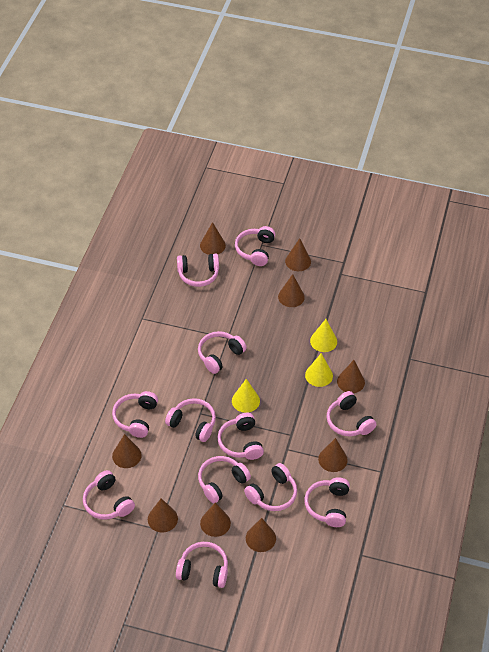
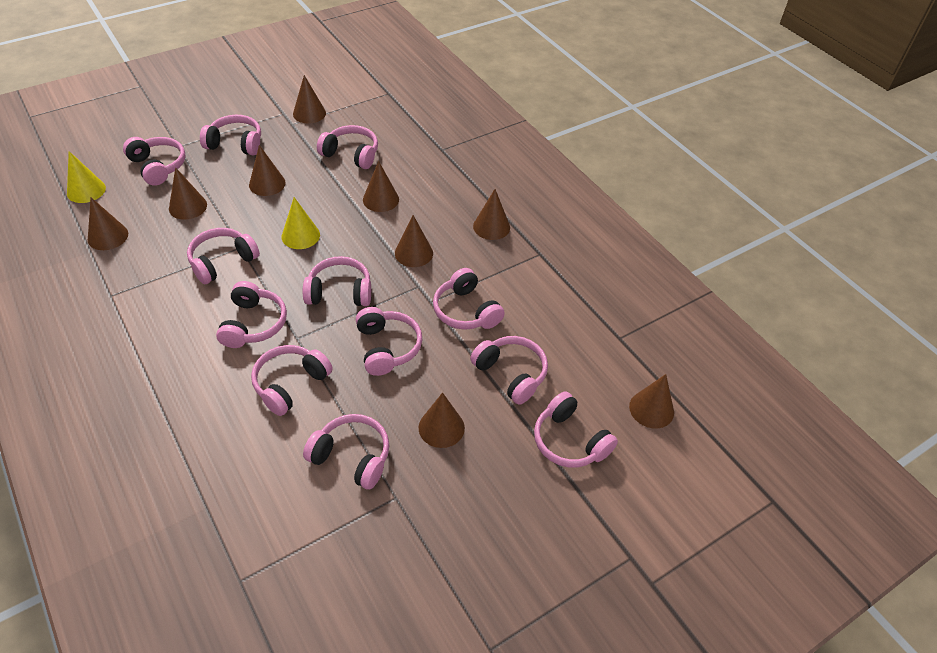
yellow cone: [232,379,260,413] [305,353,333,387] [310,319,337,352] = 3 -> [67,151,106,203] [282,197,320,249] = 2

